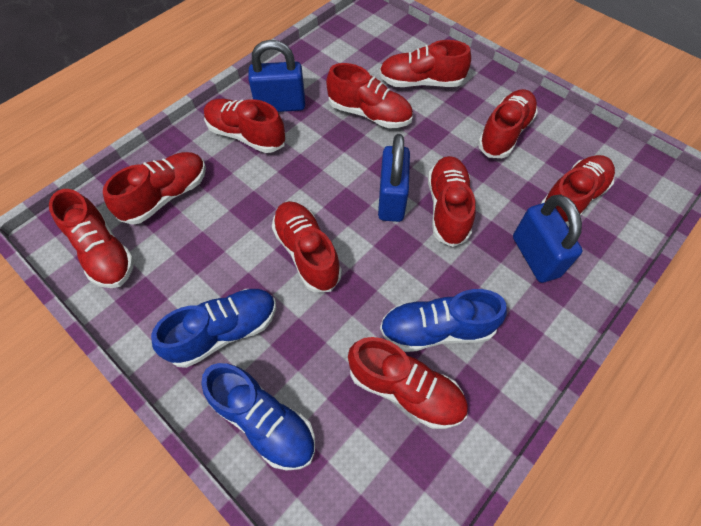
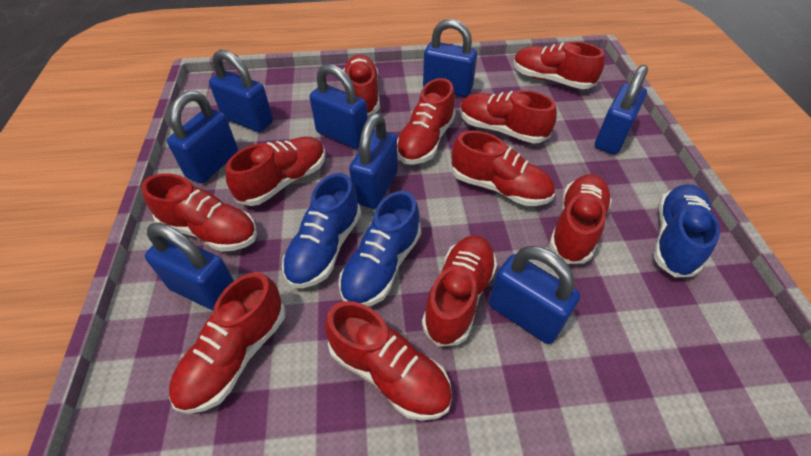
blue padlock: [248,40,305,112] [378,134,410,222] [513,194,583,283] = 3 -> [145,222,234,311] [167,91,238,183] [209,50,273,132] [310,64,368,149] [349,113,398,209] [423,19,477,97] [489,246,580,344] [595,65,648,154] = 8
red shoe: [49,189,134,288] [103,152,206,225] [204,99,286,153] [272,201,342,292] [326,63,413,128] [348,337,468,429] [379,40,471,87] [428,156,476,247] [478,89,538,158] [541,155,615,226] = 10 -> [141,173,257,252] [169,272,285,414] [226,137,326,206] [325,301,452,421] [343,54,380,116] [397,78,456,165] [422,235,497,347] [452,131,555,206] [460,90,557,144] [513,41,604,89] [549,174,612,264] = 11

